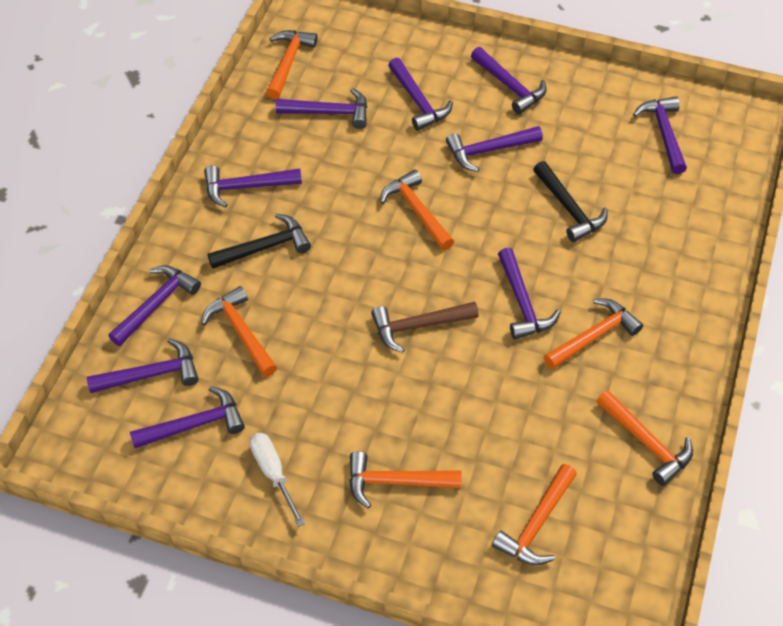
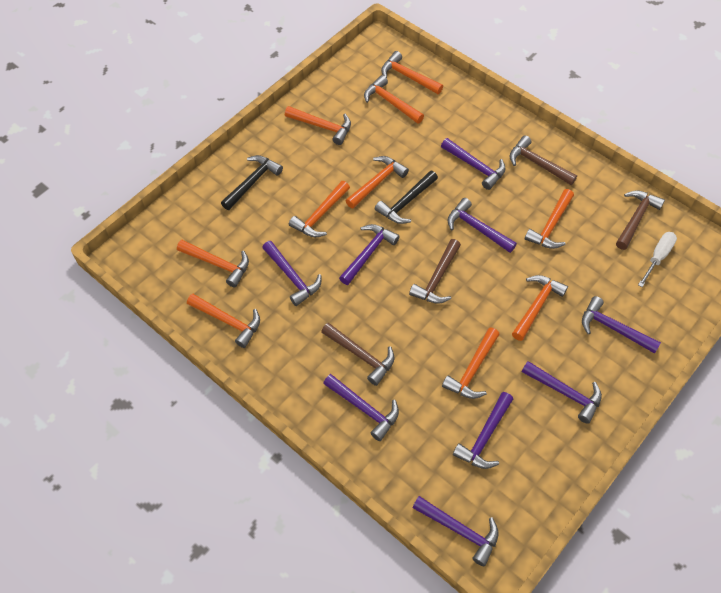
brown hammer: [371,302,479,353] = 1 -> [321,323,394,386] [409,239,461,304] [510,135,577,185] [616,190,665,250] = 4
orange hammer: [201,286,277,377] [266,30,318,99] [349,451,462,509] [380,169,454,250] [492,464,577,565] [544,299,643,369] [596,390,693,486] = 7 -> [177,240,249,288] [187,294,260,348] [285,106,351,145] [289,181,350,237] [346,156,409,208] [364,75,424,124] [381,51,443,94] [442,327,500,399] [512,275,568,341] [525,189,574,249] = 10
purple hammer: [87,339,199,393] [108,265,201,346] [130,386,245,448] [204,165,302,208] [276,88,367,129] [388,58,453,131] [446,126,543,172] [471,47,547,115] [498,248,560,339] [633,96,687,174] = 10 -> [262,241,321,306] [323,374,399,441] [339,224,400,285] [412,496,499,567] [441,138,505,190] [447,198,517,253] [453,392,513,469] [522,361,602,424] [582,296,661,354] = 9

